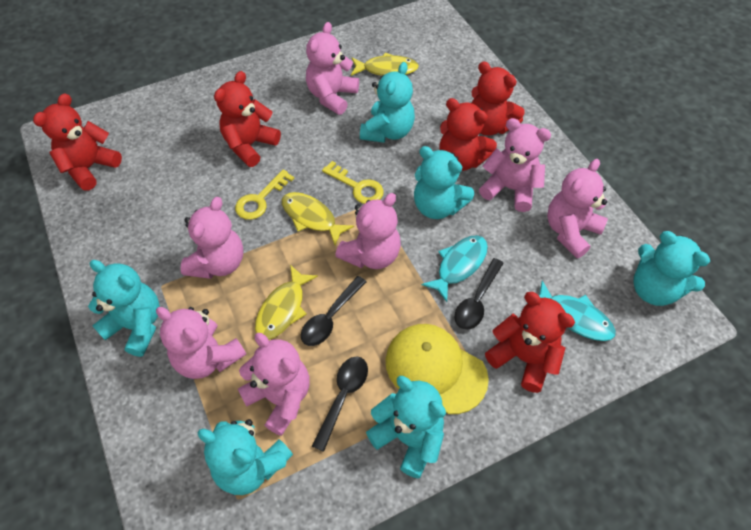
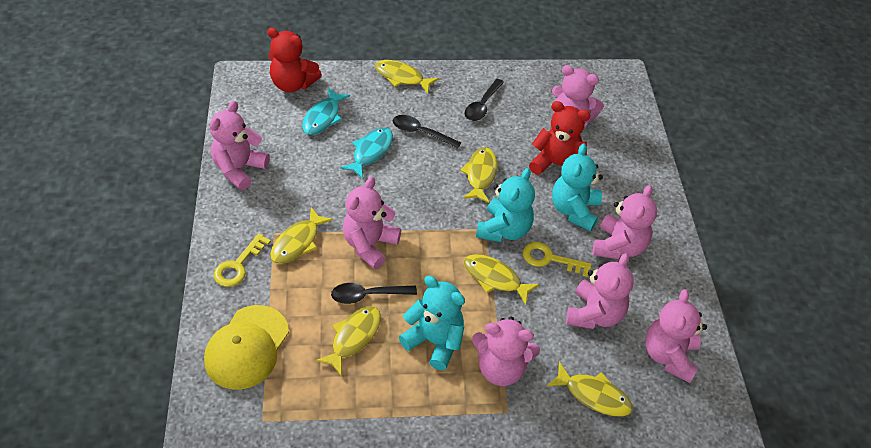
red teddy bear: [33,93,122,191] [214,71,281,167] [439,98,497,171] [471,61,525,136] [485,292,575,393] = 5 -> [267,27,322,92] [529,101,590,176] = 2
turquoise teddy bear: [88,260,160,357] [197,419,293,495] [360,62,415,143] [366,376,446,478] [414,146,474,219] [634,231,710,306] = 6 -> [399,276,465,370] [476,168,535,242] [552,143,603,231] = 3
yellow fish: [255,265,318,340] [282,192,354,245] [351,52,419,76] = 3 -> [270,207,333,264] [316,306,381,375] [375,60,439,93] [460,147,498,203] [464,254,540,305] [547,361,633,417] = 6

